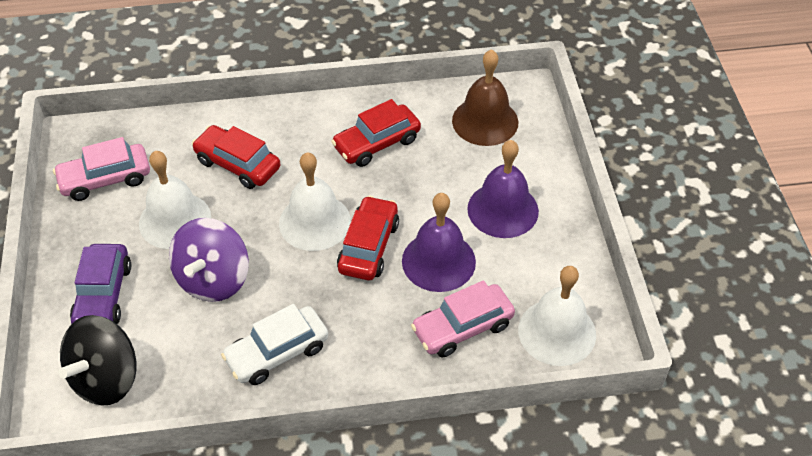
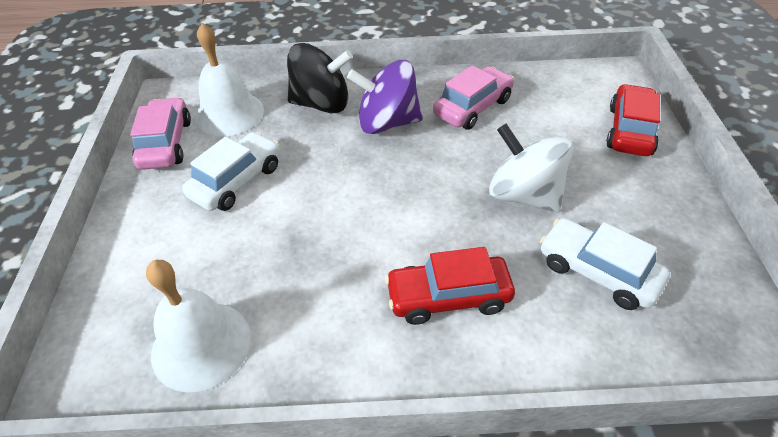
brown bell: [452,49,518,146] = 1 -> none = 0
purple bell: [402,193,476,292] [467,140,539,238] = 2 -> none = 0
purple car: [70,244,131,324] = 1 -> none = 0
red car: [192,125,280,189] [331,99,421,167] [337,196,399,280] = 3 -> [385,247,515,325] [606,84,660,156] = 2
white bell: [139,151,211,249] [279,152,351,251] [518,266,596,366] = 3 -> [146,260,251,392] [194,23,264,137] = 2
white car: [221,304,328,385] = 1 -> [182,132,280,211] [540,218,670,310] = 2
white spinning top: none = 0 -> [489,124,573,212] = 1

